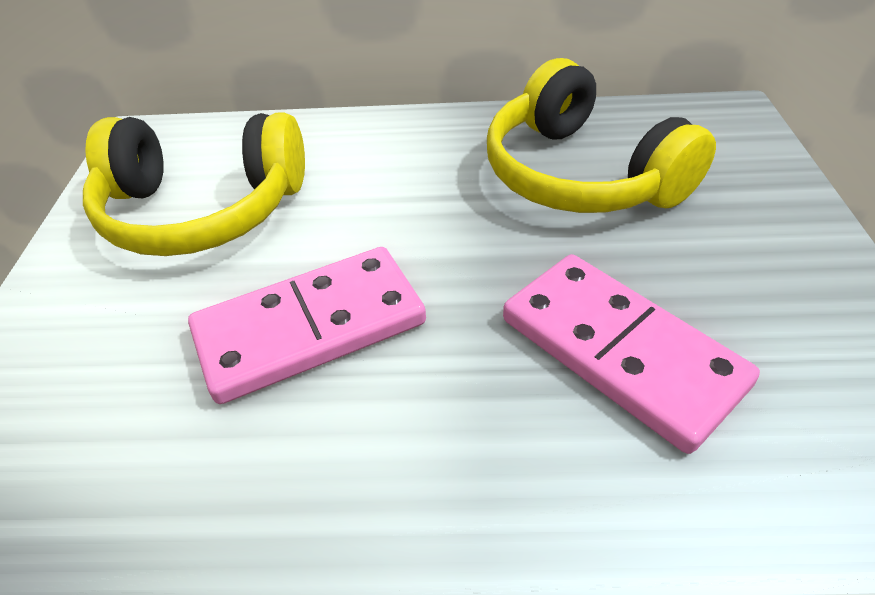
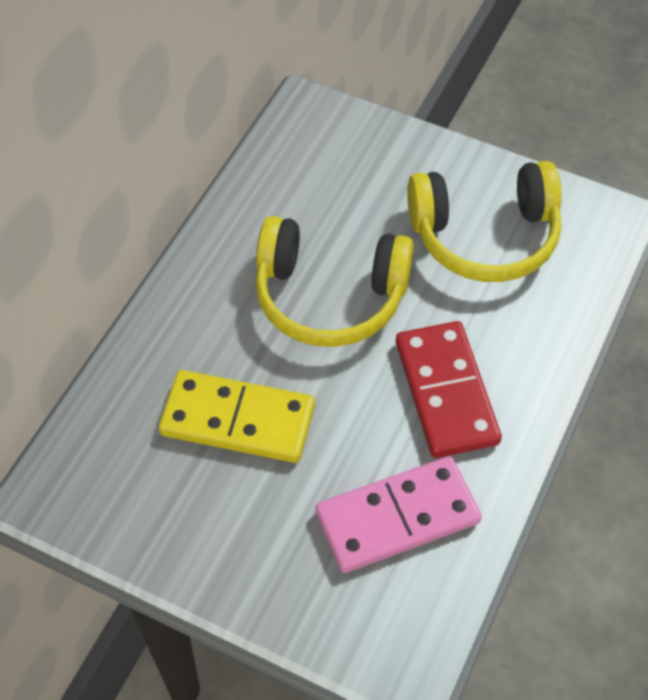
pink domino: [188,247,426,404] [503,254,760,454] = 2 -> [315,456,482,573] = 1
red domino: none = 0 -> [396,321,502,458] = 1
yellow domino: none = 0 -> [159,370,315,463] = 1

